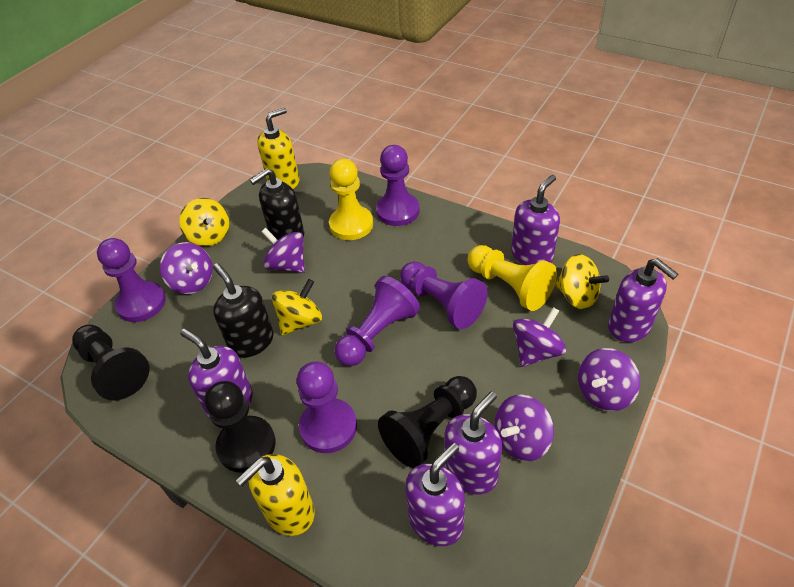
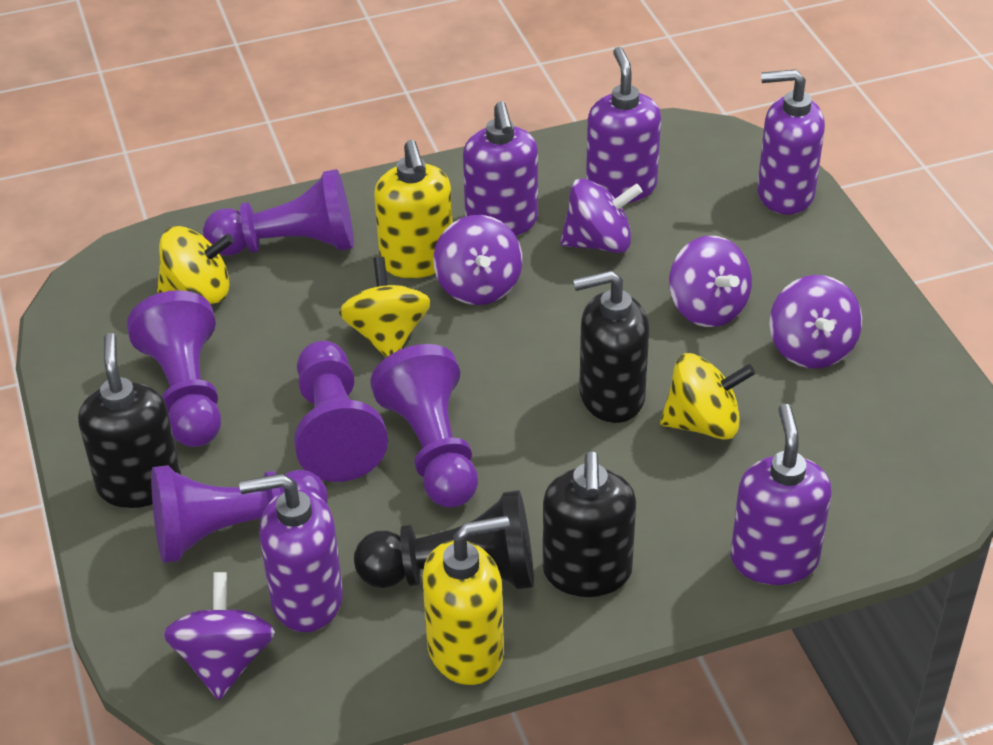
black pawn: [72,324,149,400] [205,381,275,473] [378,376,477,468] = 3 -> [354,490,534,589] = 1
black soap dispenser: [213,263,274,358] [250,168,304,240] = 2 -> [78,333,181,508] [543,451,636,597] [573,270,649,423] = 3
yellow pawn: [329,159,373,240] [467,245,557,311] = 2 -> none = 0

